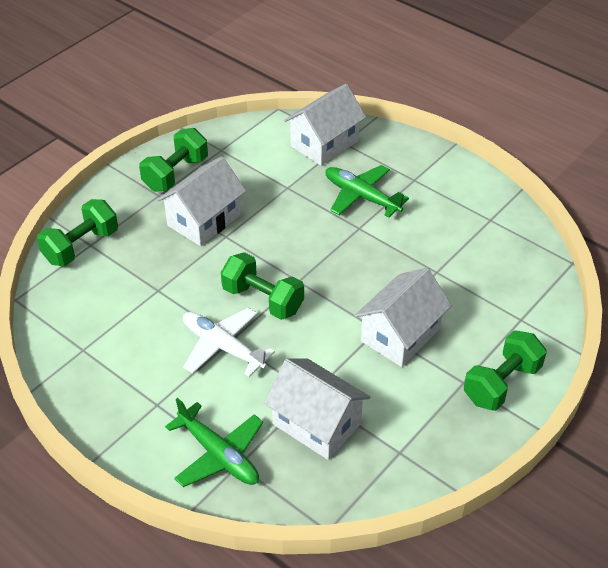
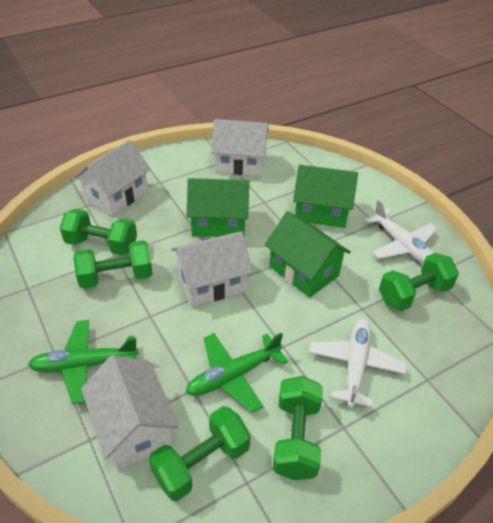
green dumbbell: [37,199,118,266] [139,128,208,192] [221,252,304,320] [464,330,547,411] = 4 -> [60,209,137,255] [73,240,153,289] [149,406,251,501] [273,376,323,480] [379,253,459,311] = 5
green house: none = 0 -> [187,178,249,237] [265,211,351,298] [293,165,358,228] = 3
white plane: [183,308,275,377] = 1 -> [309,318,407,408] [365,200,437,264] = 2

